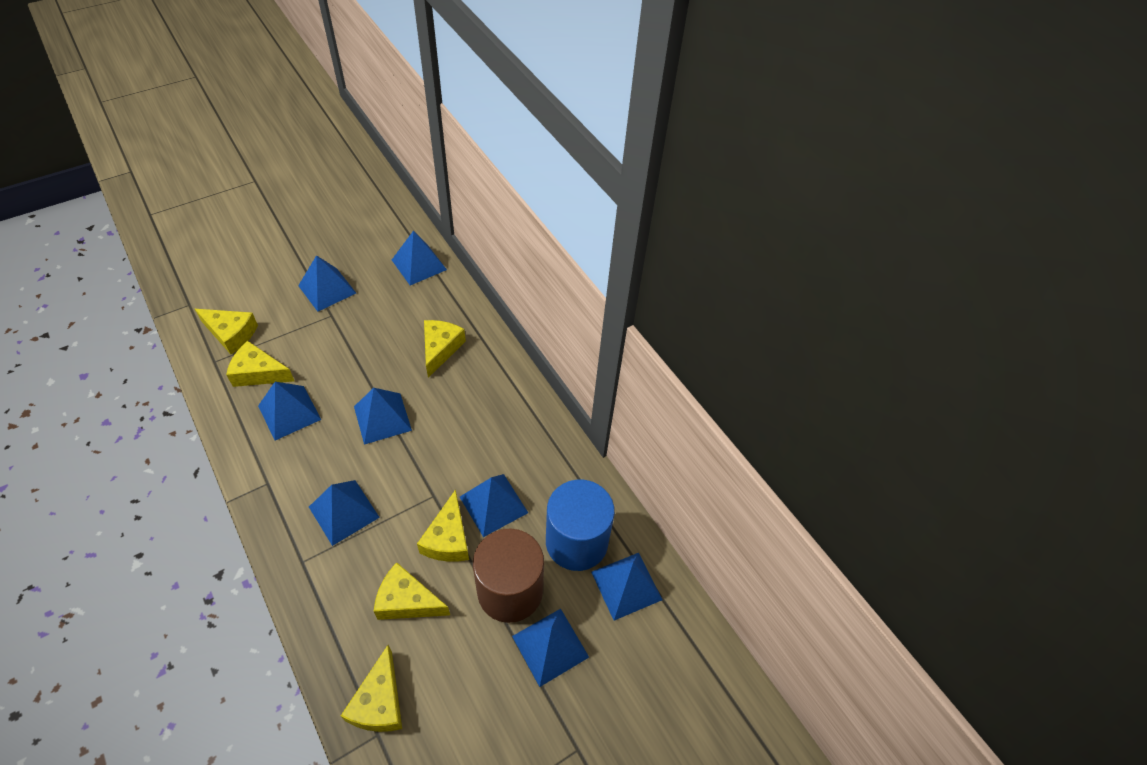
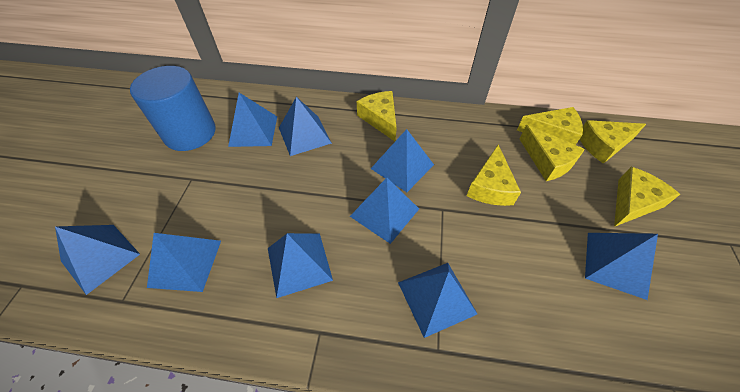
blue pyramid: [258,382,321,440] [298,255,356,312] [309,480,380,546] [354,388,412,445] [392,231,447,285] [460,474,528,537] [512,609,589,687] [591,553,663,621] = 8 -> [55,225,140,295] [147,233,221,292] [228,93,277,147] [268,233,333,298] [279,97,332,156] [350,178,419,244] [371,129,434,192] [398,263,477,338] [585,233,658,300] = 9
brown cylinder: [473,529,544,623] = 1 -> none = 0

